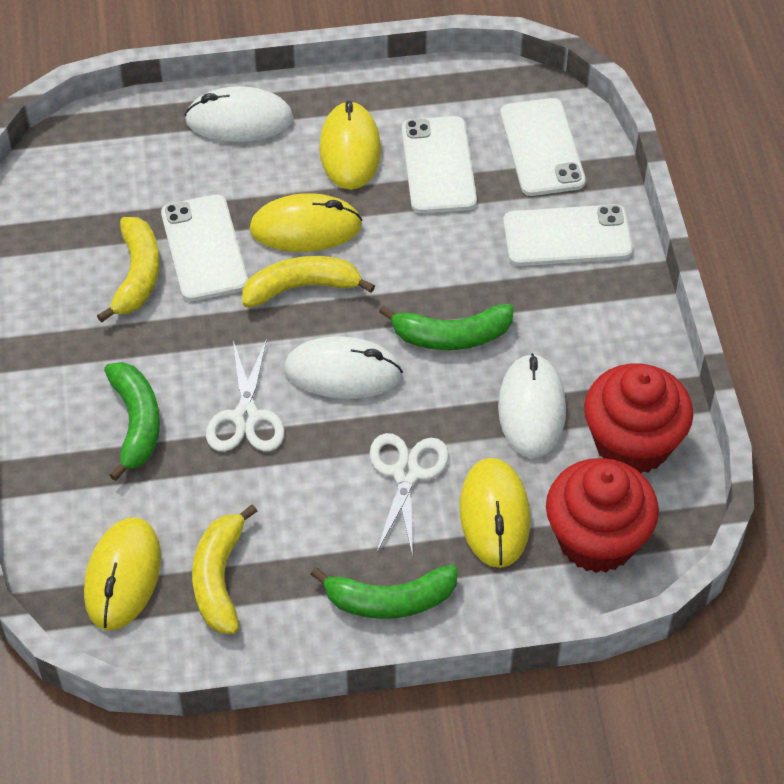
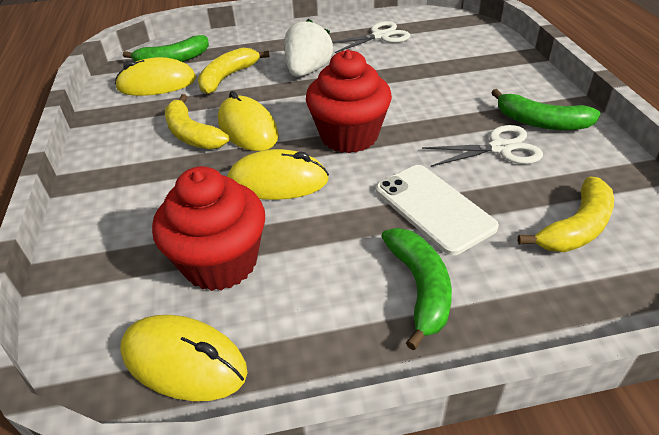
white mouse: [184,86,294,142] [284,336,403,399] [498,353,566,458] = 3 -> none = 0
white phone: [161,195,248,301] [402,116,477,213] [500,98,586,196] [503,204,633,266] = 4 -> [376,165,499,255] = 1
white strawberry: none = 0 -> [284,19,333,77] = 1

